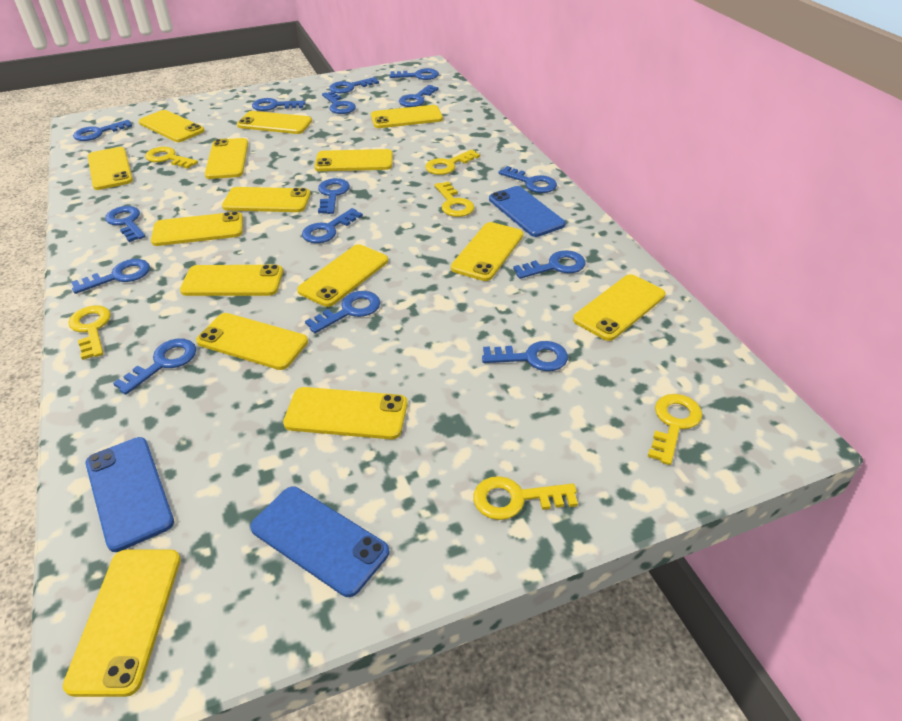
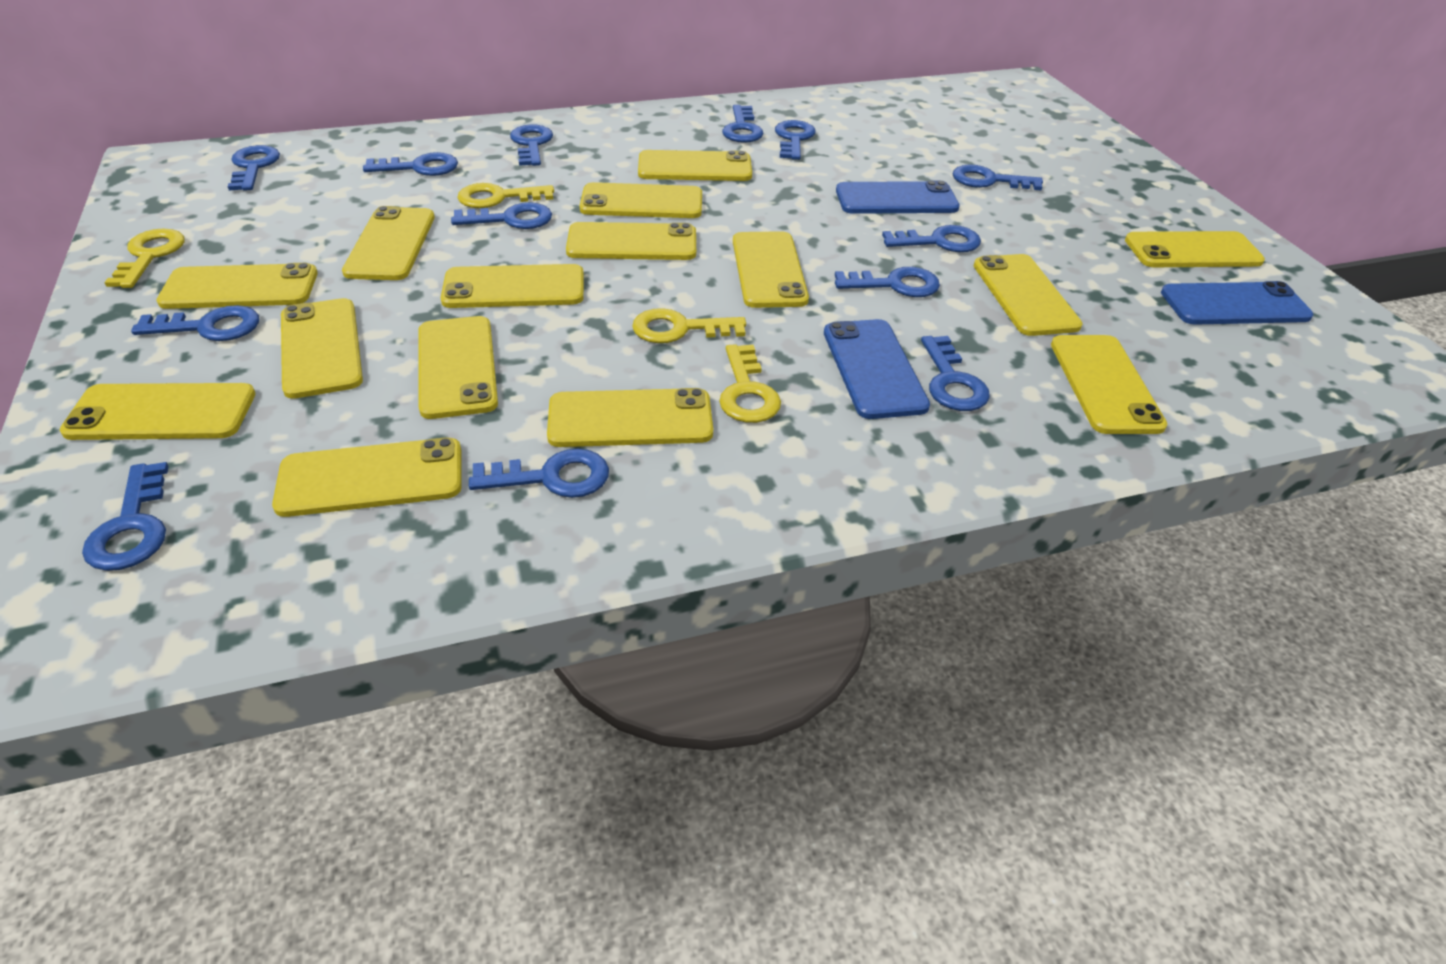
blue key: [71,259,150,294] [73,120,132,141] [105,206,146,242] [113,338,196,395] [252,98,306,111] [302,208,363,243] [305,291,381,333] [318,178,350,214] [322,91,356,114] [329,77,379,93] [389,68,439,80] [399,85,439,107] [482,341,568,371] [498,166,557,193] [513,250,586,279] = 15 -> [82,462,169,571] [131,305,259,341] [228,145,280,191] [363,152,458,176] [451,202,552,229] [469,449,609,498] [510,125,553,166] [722,105,764,143] [775,120,816,160] [835,267,940,297] [882,225,981,252] [921,336,990,411] [953,164,1043,191] = 13
yellow key: [68,305,111,360] [145,147,198,169] [425,149,480,175] [435,181,475,217] [473,476,578,520] [648,394,703,465] = 6 -> [104,229,185,288] [457,183,554,208] [632,308,746,343] [719,344,781,423] = 4

